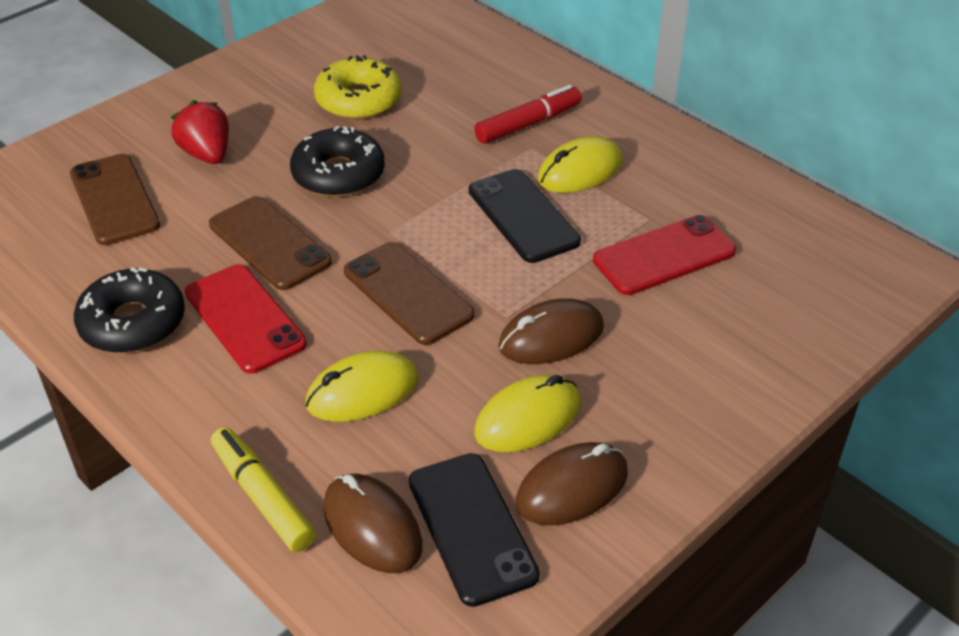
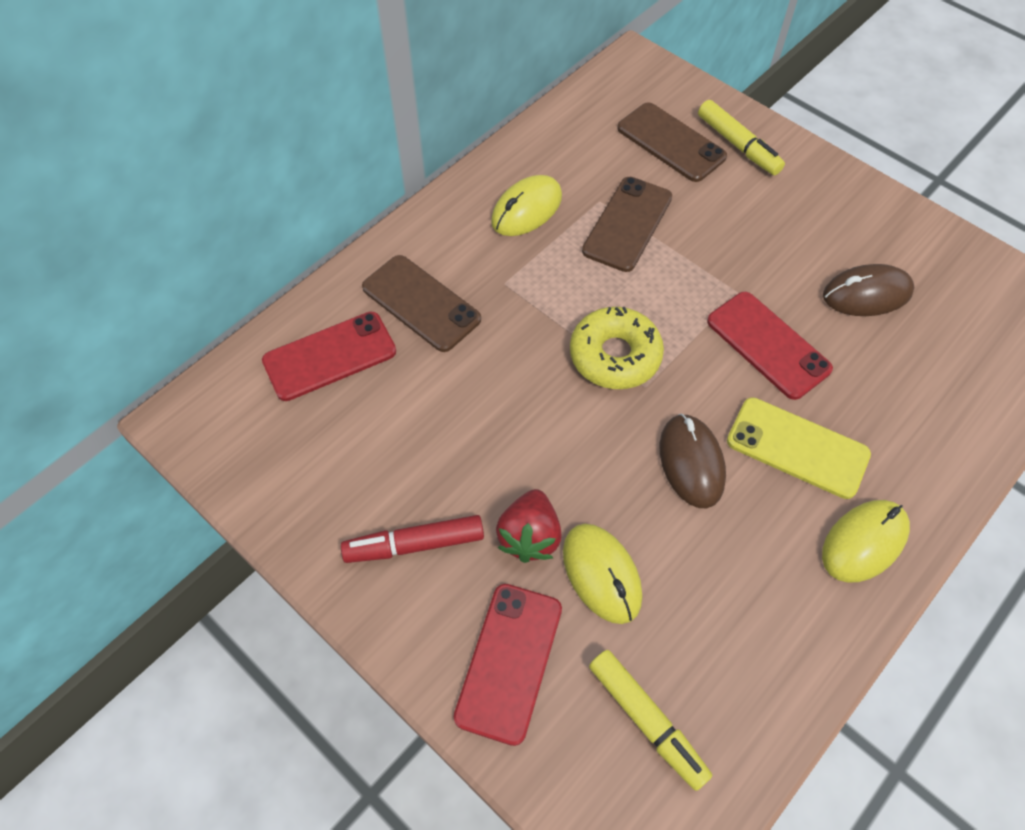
black donut: [74,268,185,353] [290,126,385,197] = 2 -> none = 0
black phone: [409,453,540,607] [469,169,581,263] = 2 -> none = 0
brown mouse: [323,473,422,573] [498,298,604,364] [516,442,628,526] = 3 -> [660,413,726,508] [823,264,915,316] = 2
red phone: [185,264,307,374] [593,215,736,295] = 2 -> [262,311,396,401] [454,584,562,746] [707,292,833,400] = 3
yellow marker: [211,427,316,552] = 1 -> [589,650,713,791] [698,100,785,175] = 2
yellow phone: none = 0 -> [727,397,871,499] = 1

